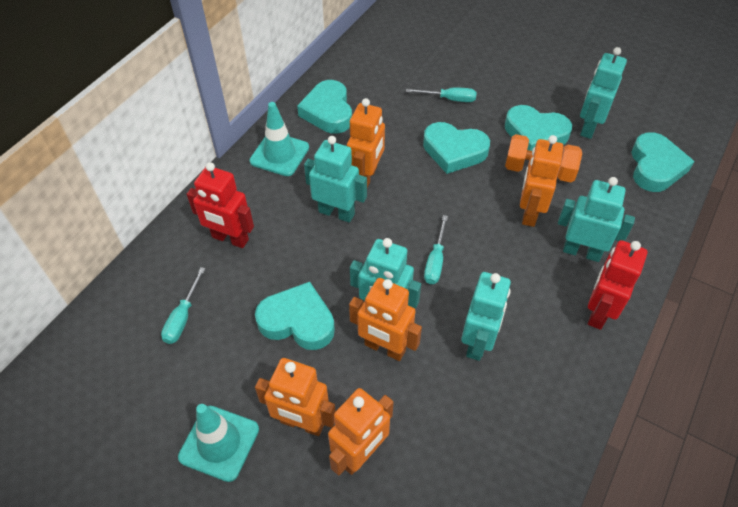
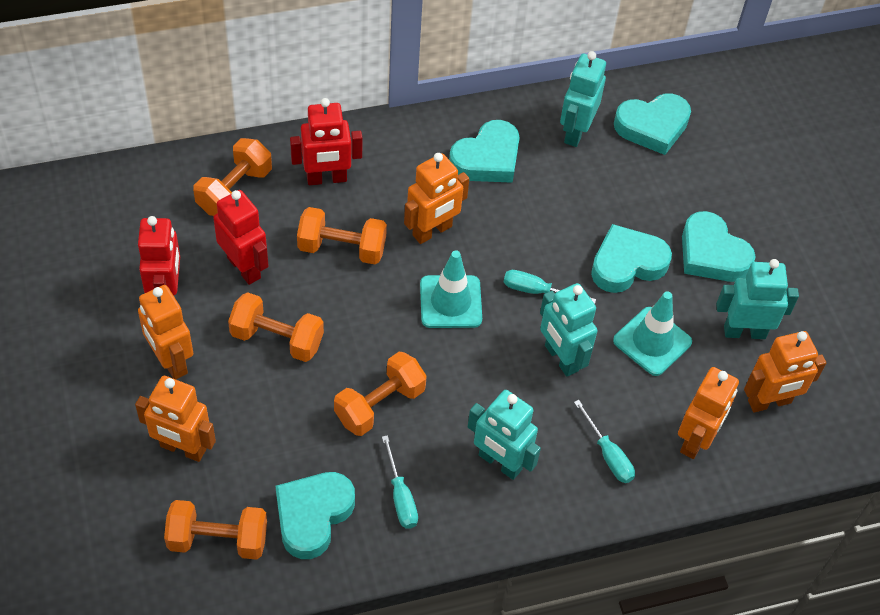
orange dumbbell: [505,134,582,182] = 1 -> [164,500,267,560] [193,138,272,216] [228,292,324,362] [297,207,387,264] [334,352,427,436] = 5
red robot: [187,162,254,248] [588,240,647,330] = 2 -> [138,216,180,296] [213,190,269,285] [290,98,363,185] = 3
turquoise robot: [304,136,367,223] [350,238,421,308] [461,272,511,361] [558,177,635,262] [580,47,627,139] = 5 -> [468,390,541,480] [540,283,598,377] [560,51,606,147] [716,259,799,339] = 4

